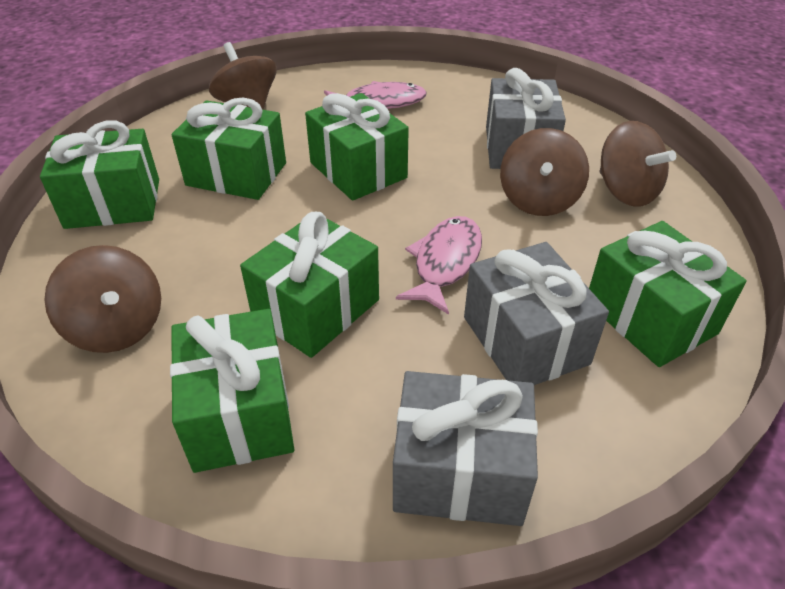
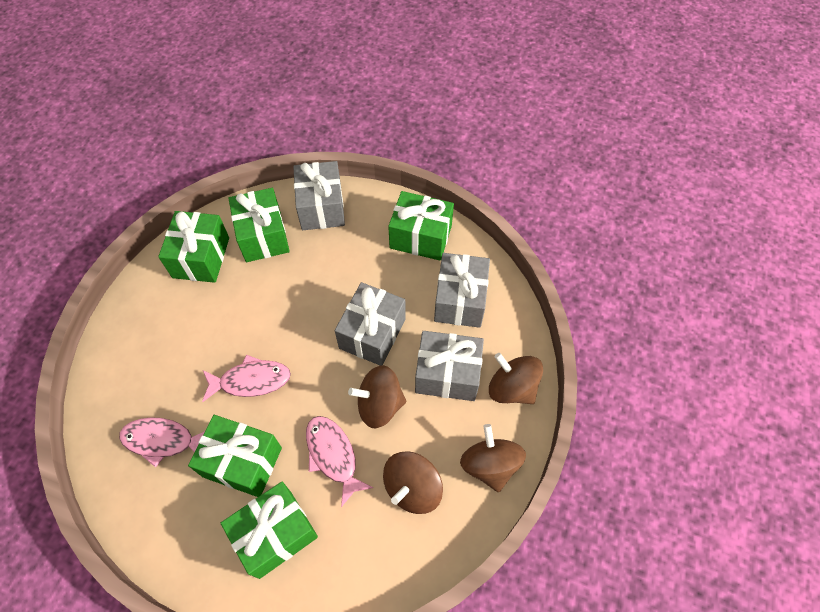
green gift: [40,120,159,229] [170,309,294,473] [171,98,286,200] [240,212,379,358] [305,93,409,201] [589,221,747,367] = 6 -> [158,211,229,283] [188,415,282,497] [221,482,318,579] [228,188,290,262] [388,191,454,261] = 5
grey gift: [393,371,538,526] [464,242,609,385] [486,68,566,169] = 3 -> [293,161,345,230] [335,282,406,366] [415,331,484,401] [434,253,490,328] = 4
pink fish: [324,81,427,109] [396,216,482,315] = 2 -> [119,417,205,468] [202,355,291,402] [306,416,374,507] = 3

